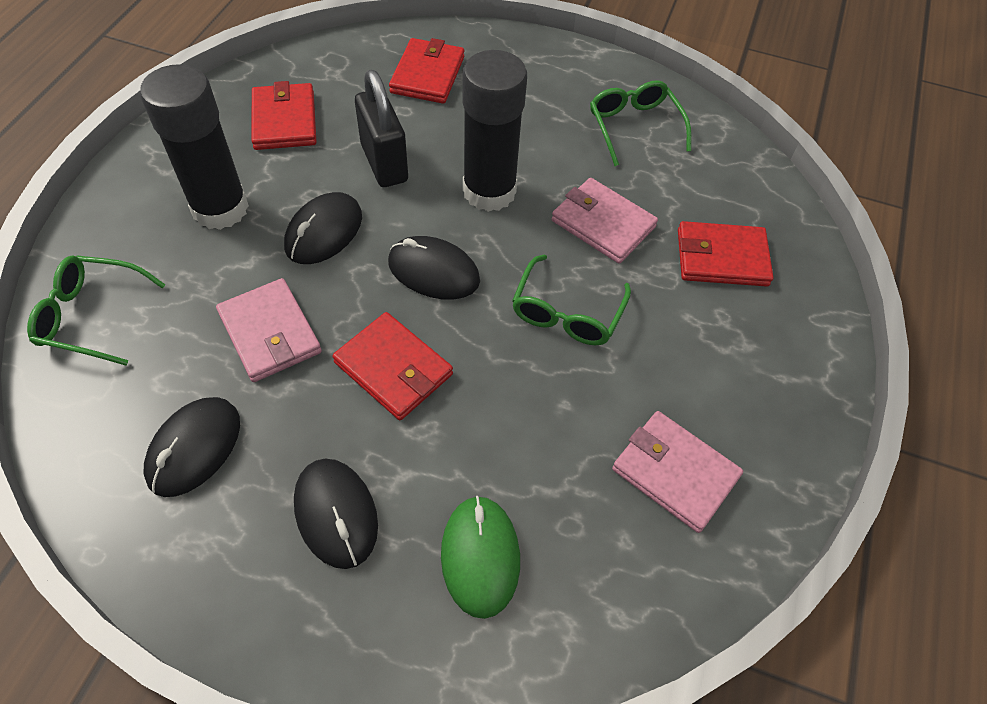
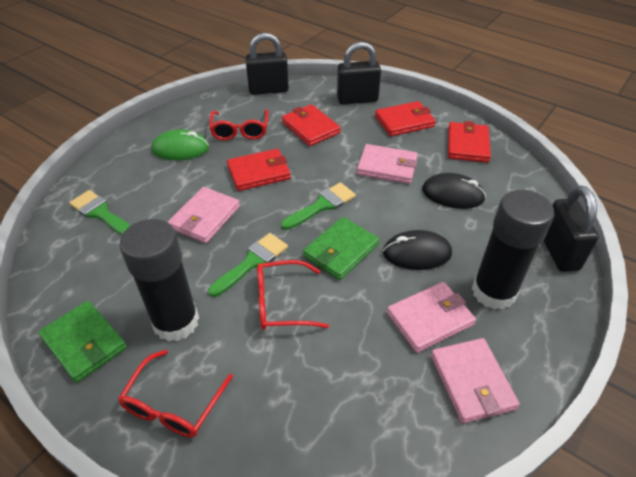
black mouse: [144,397,240,497] [284,192,362,264] [294,458,378,569] [388,236,480,300] = 4 -> [383,230,452,270] [422,173,486,209] = 2
black padlock: [355,70,408,187] = 1 -> [245,33,289,95] [337,42,381,105] [543,186,599,272] = 3
green brush: none = 0 -> [69,190,131,235] [208,233,288,297] [281,182,356,230] = 3
green glasses: [27,255,165,366] [512,254,631,346] [590,80,691,166] = 3 -> none = 0
green wallet: none = 0 -> [38,301,127,383] [303,217,379,280] = 2
pink wallet: [216,278,322,382] [551,178,658,264] [612,411,743,533] = 3 -> [168,187,240,243] [357,144,418,184] [387,282,476,353] [431,338,520,424] = 4
red glasses: none = 0 -> [118,349,233,438] [209,109,269,140] [257,260,329,330] = 3

